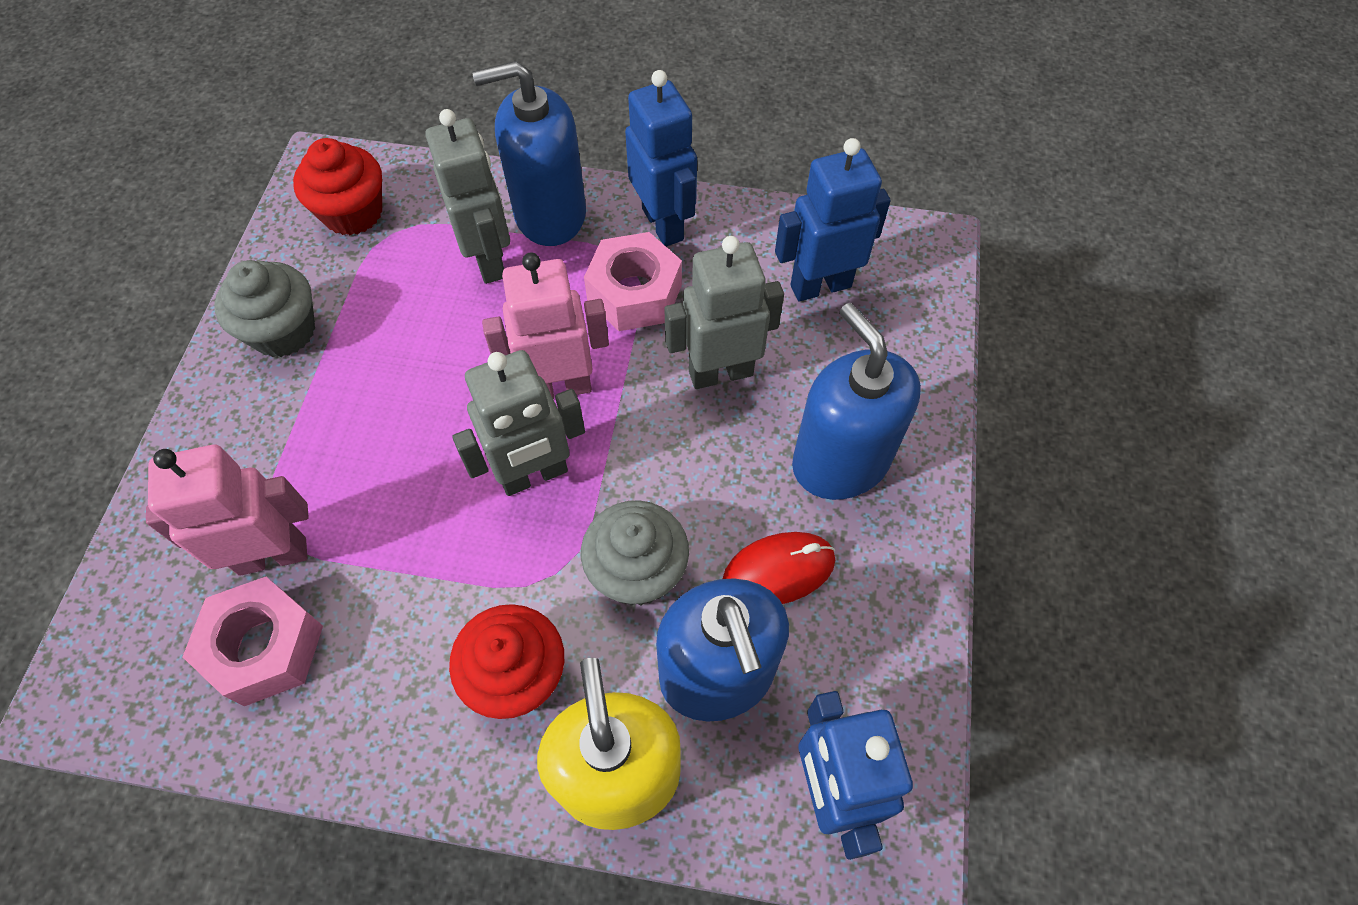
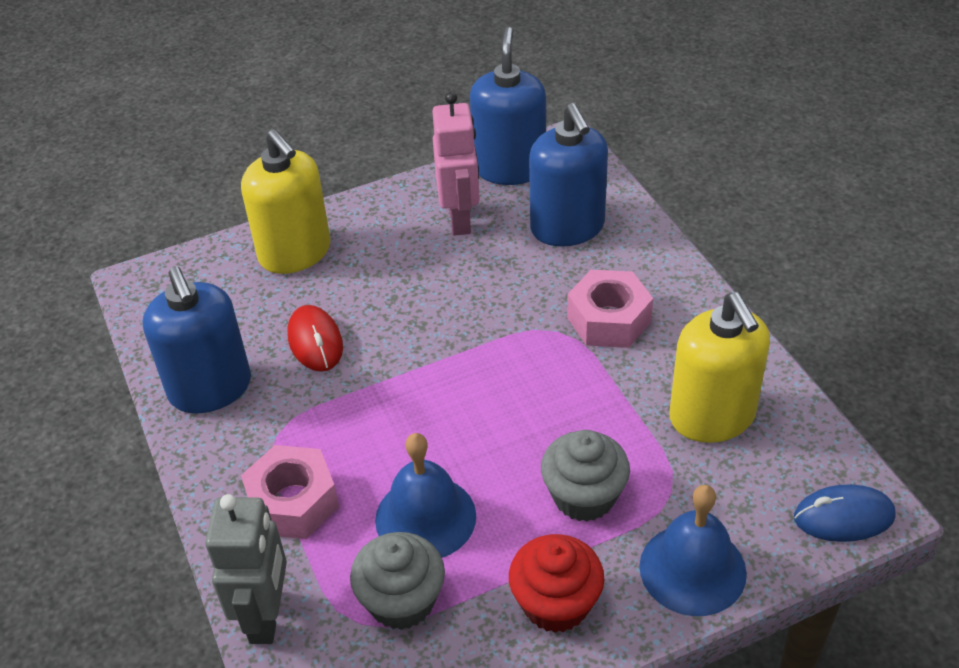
blue bell: none = 0 -> [375,433,476,558] [639,485,747,616] = 2
blue mouse: none = 0 -> [794,484,896,542] = 1
blue robot: [625,70,697,247] [775,138,891,301] [798,691,913,860] = 3 -> none = 0
grey robot: [425,109,510,284] [452,350,585,496] [665,236,784,389] = 3 -> [205,494,287,644] = 1
pink robot: [146,445,309,576] [482,252,609,399] = 2 -> [432,92,480,236] = 1
red cupcake: [293,138,382,235] [449,604,564,719] = 2 -> [509,534,604,633] = 1
yellow soap dispenser: [537,658,681,830] = 1 -> [241,129,331,274] [669,292,770,443] = 2

